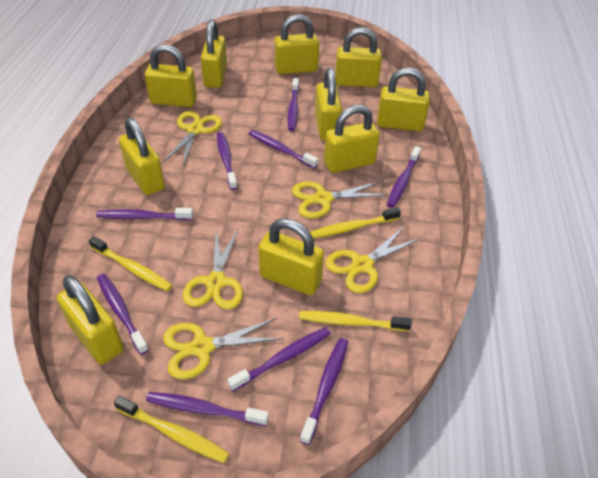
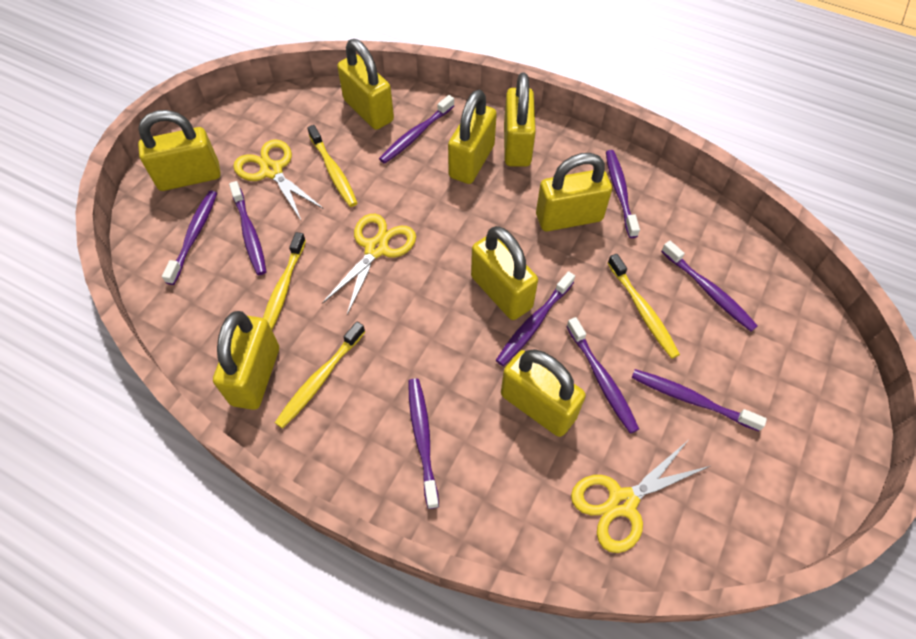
yellow padlock: [57,275,124,364] [119,117,165,195] [145,44,197,107] [201,20,227,88] [258,218,324,295] [275,14,319,74] [315,68,342,140] [324,105,380,173] [335,27,382,87] [377,68,430,131] = 10 -> [138,110,221,191] [213,311,279,410] [337,39,394,130] [448,90,497,184] [471,226,538,320] [501,349,586,437] [504,73,536,167] [536,153,612,231] = 8
yellow scissors: [163,111,222,166] [163,318,284,379] [183,228,243,309] [292,182,388,218] [325,227,421,293] = 5 -> [233,139,324,222] [322,214,416,315] [571,442,710,553] = 3

